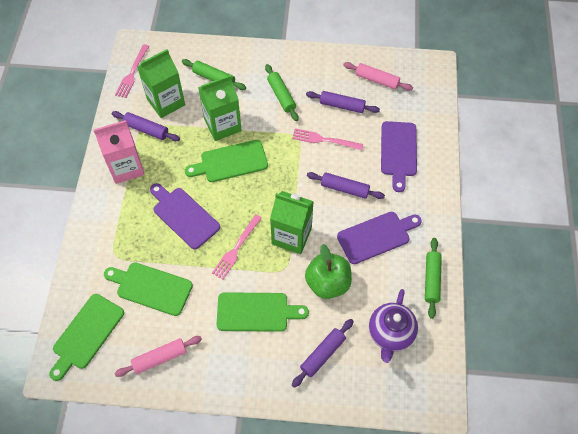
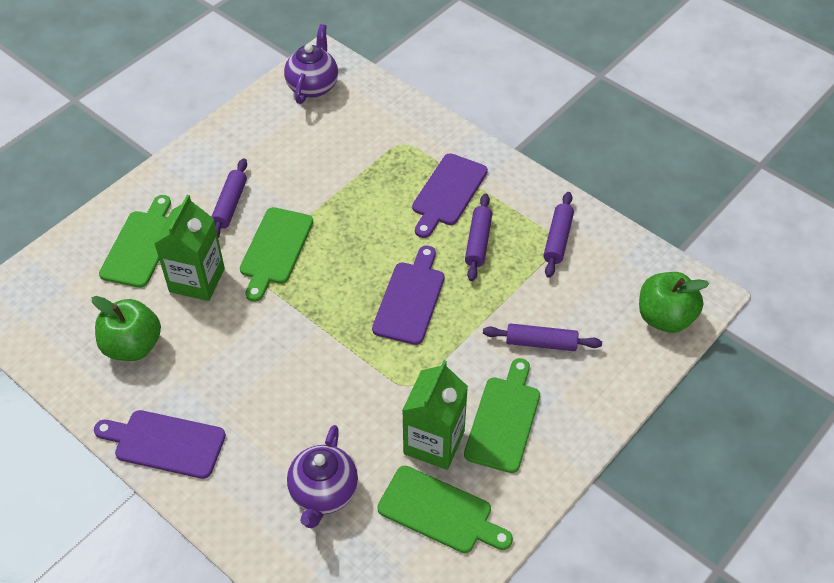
green apple: [305,244,352,299] = 1 -> [92,296,161,361] [639,272,709,333] = 2
green carton: [137,49,185,118] [198,75,242,141] [270,191,314,254] = 3 -> [154,195,225,301] [402,360,468,470] = 2
green rolling pin: [182,59,246,90] [265,64,299,121] [425,238,442,319] = 3 -> none = 0
pink carton: [94,120,145,184] = 1 -> none = 0
pink fork: [115,44,149,98] [212,214,262,280] [292,128,363,150] = 3 -> none = 0
pink rolling pin: [114,336,202,377] [343,62,413,91] = 2 -> none = 0
purple teapot: [369,289,418,363] = 1 -> [284,24,338,104] [287,425,358,528] = 2

